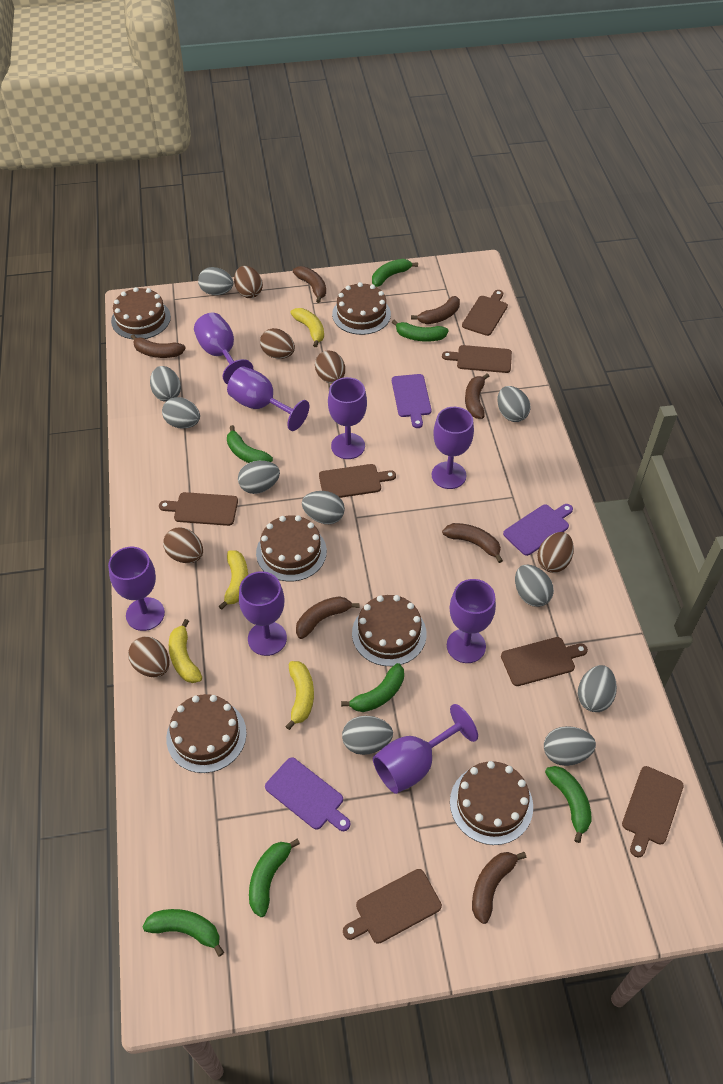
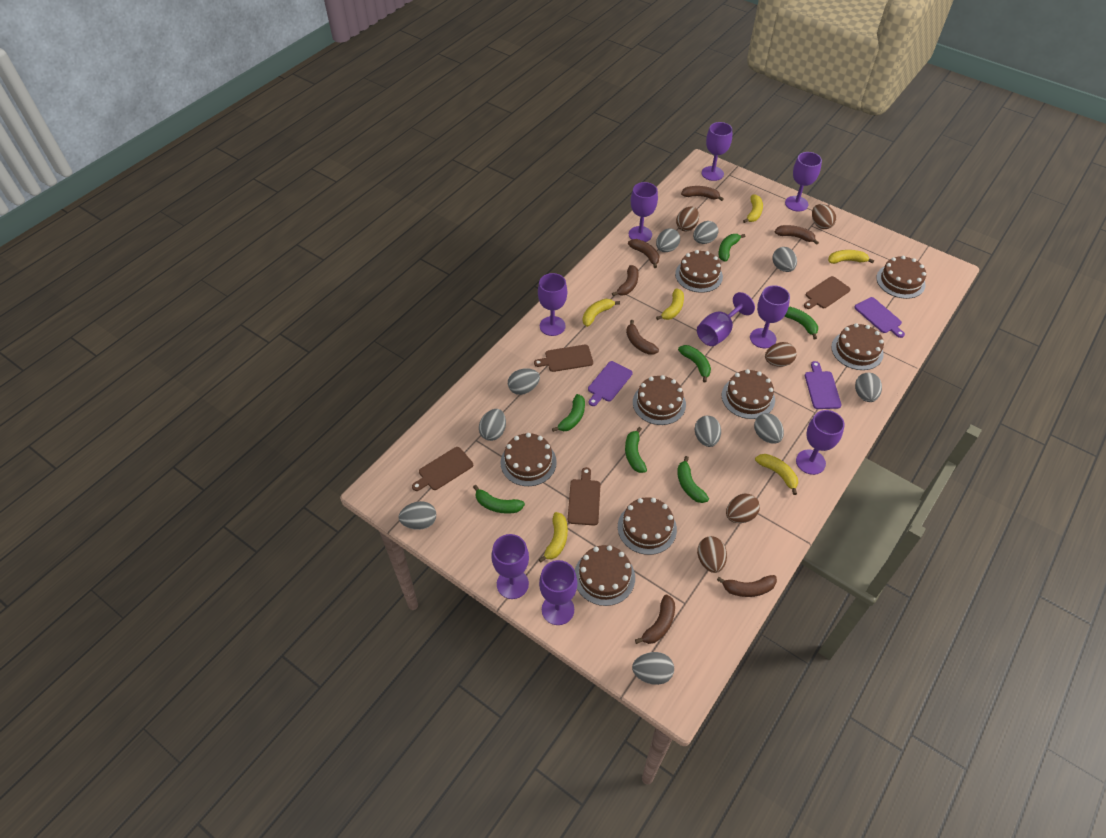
brown cake: [111,287,171,339] [166,694,247,773] [256,515,327,582] [332,282,391,335] [352,595,427,666] [450,761,533,845] = 6 -> [501,433,557,486] [575,545,635,606] [618,497,677,555] [633,375,686,425] [675,250,723,293] [722,369,775,419] [831,323,884,370] [876,256,926,299] = 8
brown cutting board: [159,492,238,526] [319,464,396,498] [343,869,442,944] [442,345,512,373] [462,290,508,336] [501,637,588,686] [622,766,684,858] = 7 -> [412,447,473,491] [534,345,593,372] [568,467,601,525] [804,276,850,309] = 4
brown egg: [128,636,170,677] [163,527,203,563] [234,266,263,298] [260,328,295,359] [315,350,345,384] [537,532,574,573] = 6 -> [676,207,699,232] [697,536,727,573] [726,494,760,523] [765,342,797,367] [812,204,836,229] = 5
purple goblet: [108,547,165,631] [194,313,253,384] [227,366,309,431] [239,571,287,656] [328,377,367,459] [373,704,478,794] [432,407,474,489] [447,579,496,663] = 8 -> [492,534,529,599] [538,273,567,336] [539,560,577,625] [629,182,658,242] [697,292,755,346] [702,122,733,181] [750,285,790,348] [785,152,822,212] [796,410,845,475] = 9
yellow banana: [169,619,202,683] [218,550,248,610] [285,661,314,730] [291,308,324,347] = 4 -> [539,512,568,563] [583,299,620,327] [656,289,684,320] [743,194,763,223] [755,454,798,495] [828,250,874,264] = 6

